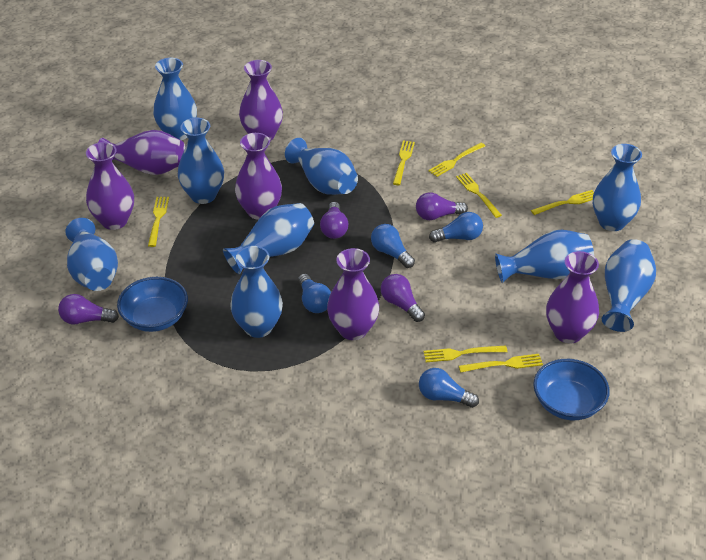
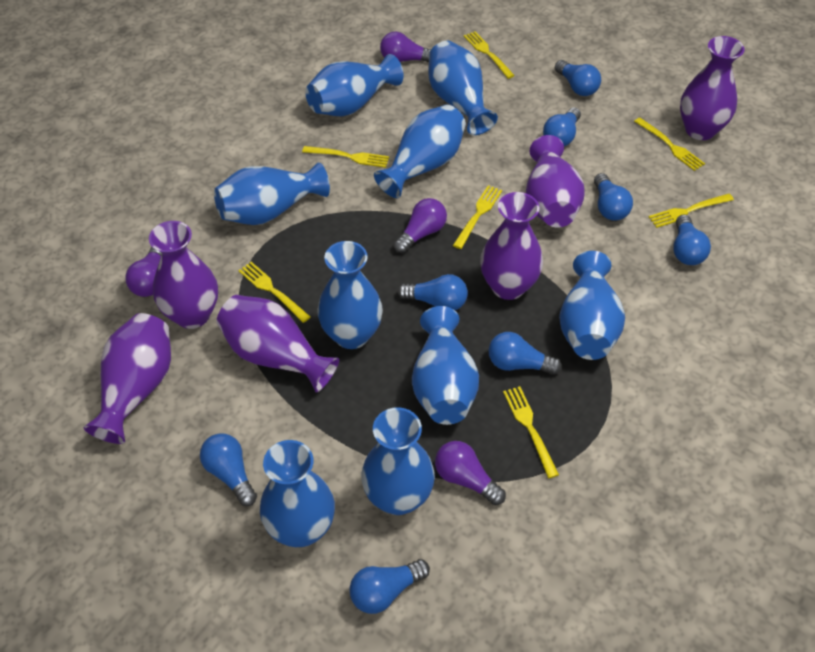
blue bowl: [117,277,188,332] [533,359,610,420] = 2 -> none = 0
blue light bulb: [298,274,331,313] [371,224,415,268] [419,368,479,408] [429,212,483,243] = 4 -> [200,433,257,506] [349,559,430,614] [398,274,468,310] [489,332,562,375] [543,107,581,146] [555,60,601,96] [594,173,633,221] [673,214,711,265] = 8

